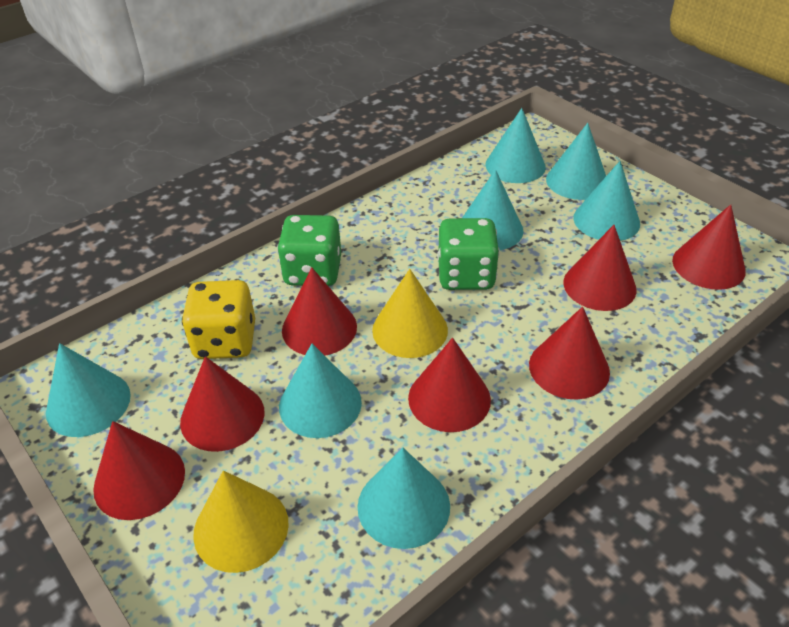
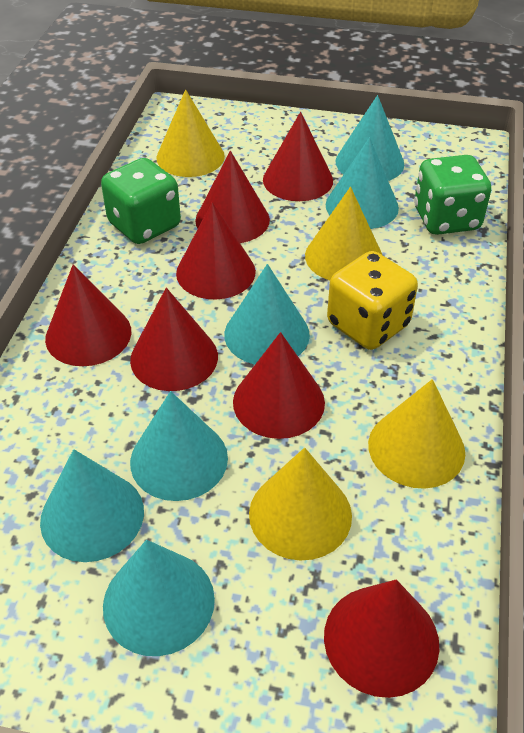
turquoise cone: [46,343,131,437] [279,344,362,438] [358,447,450,549] [462,170,523,250] [486,108,546,183] [546,123,606,200] [574,161,640,241] = 7 -> [40,449,144,562] [103,540,215,656] [130,391,228,501] [224,264,310,365] [326,137,399,229] [335,95,404,181] = 6
yellow cone: [193,470,289,573] [372,269,448,358] = 2 -> [156,89,225,177] [249,448,352,561] [305,187,382,280] [368,379,465,489] = 4

